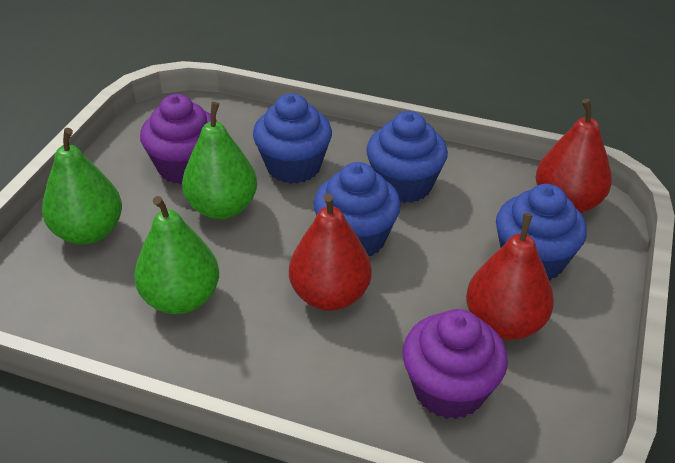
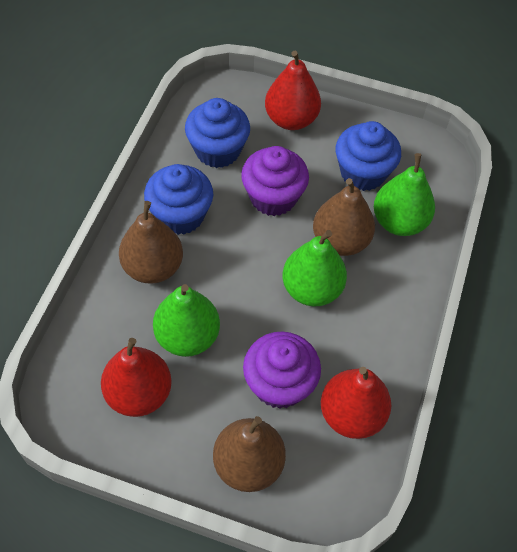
blue cupcake: [253,93,332,184] [313,162,401,256] [366,111,448,203] [496,184,587,281] = 4 -> [144,164,213,235] [185,98,250,168] [336,121,401,191] = 3
brown pear: none = 0 -> [119,201,183,284] [213,416,286,492] [313,178,375,256] = 3

